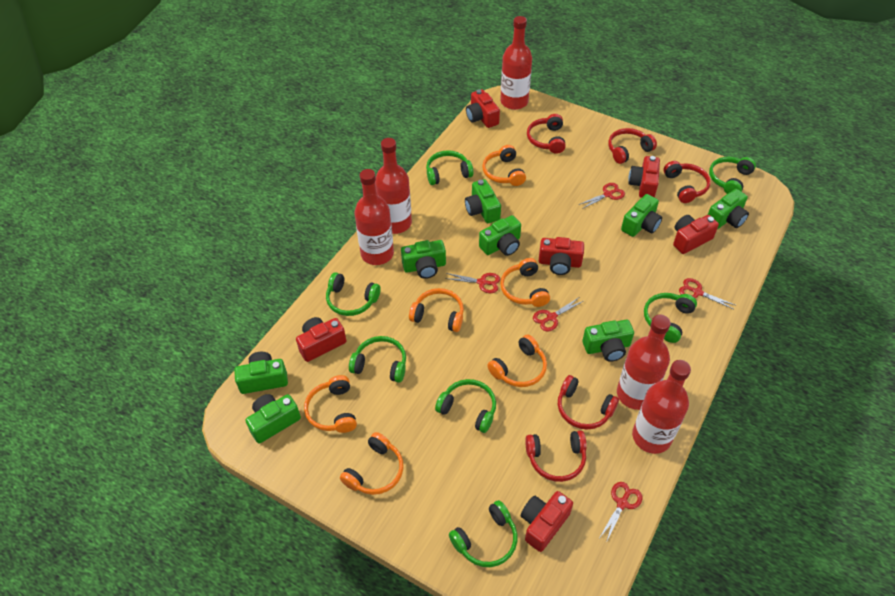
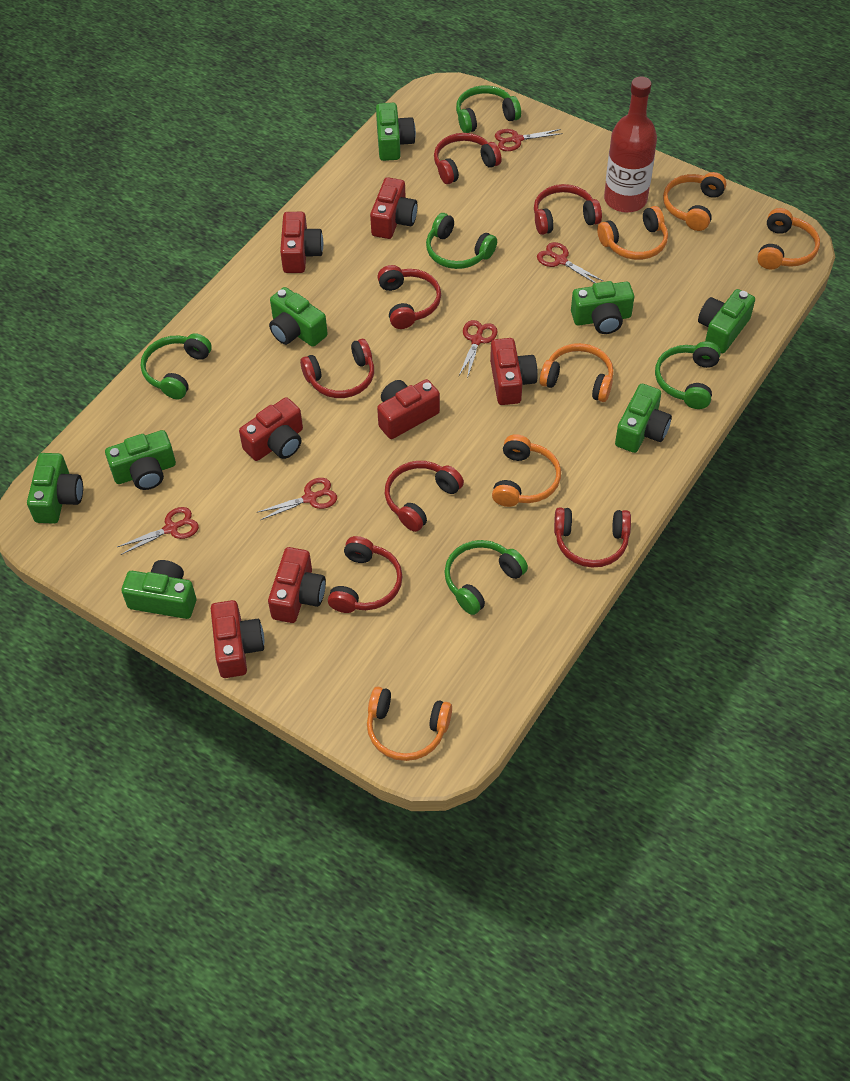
green headphones: [326,272,381,316] [349,336,406,383] [426,150,473,185] [435,379,496,433] [449,500,517,567] [644,293,697,343] [709,157,756,194] = 7 -> [141,333,212,399] [426,213,497,269] [445,540,528,615] [456,85,521,133] [655,341,721,409] = 5
red bottle: [354,169,394,265] [375,138,412,234] [500,16,532,110] [617,315,671,410] [632,360,691,454] = 5 -> [604,76,657,213] = 1
red camera: [296,317,346,362] [466,89,500,128] [521,491,573,552] [539,237,584,275] [628,156,660,198] [673,215,719,254] = 6 -> [211,600,264,678] [239,397,303,461] [268,547,326,623] [280,212,323,273] [370,177,418,239] [377,379,440,439] [490,338,538,405] = 7
red headphones: [525,430,587,482] [527,114,566,154] [558,375,619,430] [608,128,657,164] [663,161,711,203] = 5 -> [300,339,374,398] [328,536,403,613] [377,265,441,329] [385,461,464,532] [434,133,502,184] [534,184,602,235] [554,507,631,568] = 7

